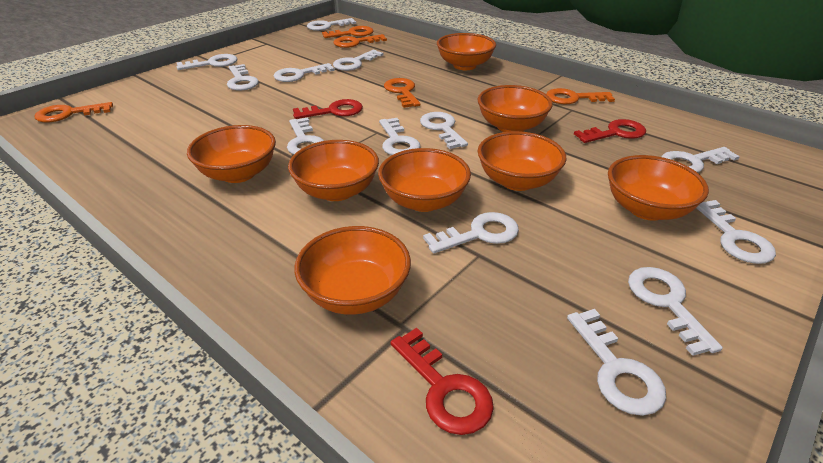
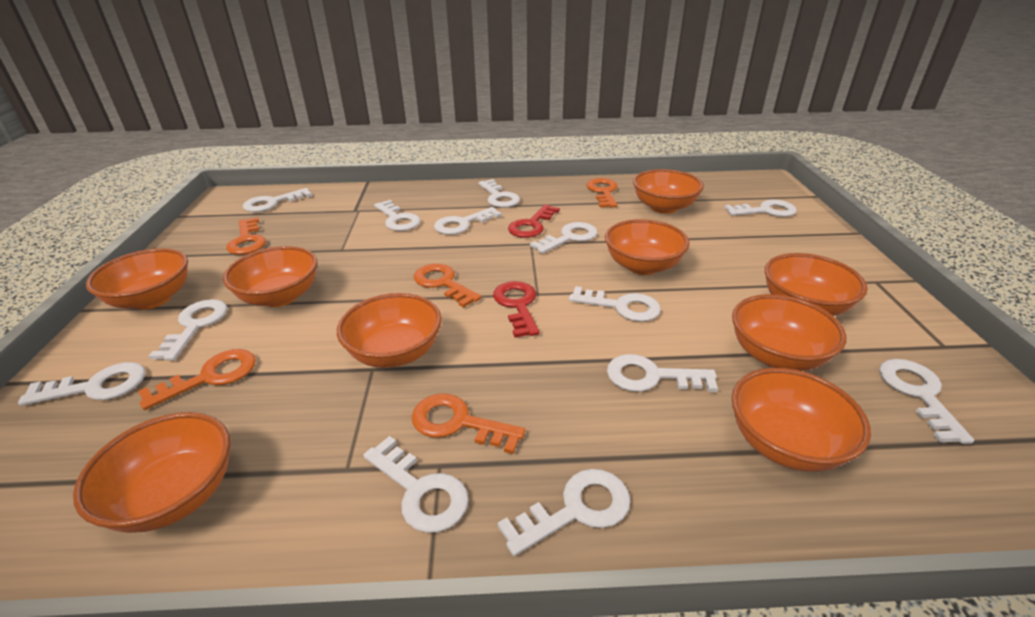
orange bowl: [187,125,276,183] [288,140,379,201] [295,226,411,315] [378,148,471,212] [437,33,496,70] [478,85,553,132] [478,131,566,191] [608,155,709,221] = 8 -> [73,412,230,533] [86,248,188,310] [223,246,318,307] [337,293,442,368] [605,219,690,275] [633,169,704,214] [732,294,847,371] [732,368,871,472] [765,253,868,316] = 9
red key: [293,99,363,119] [391,328,494,435] [574,119,646,143] = 3 -> [493,281,539,338] [508,205,560,238] = 2

